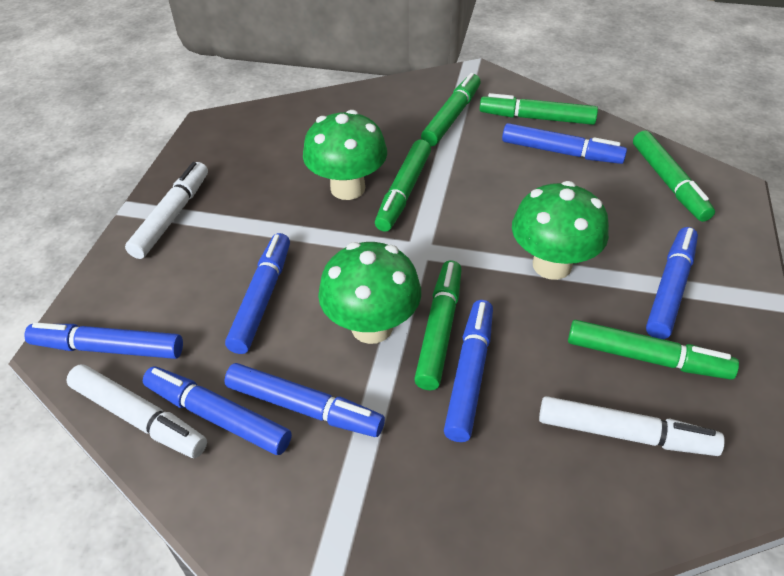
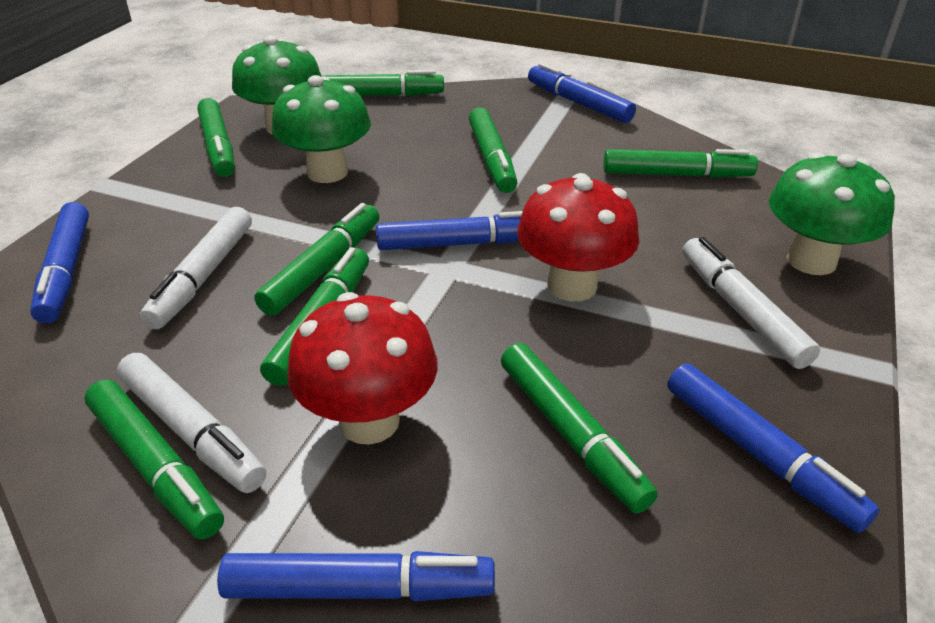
blue marker: [24,322,183,359] [143,366,292,455] [224,363,385,437] [225,233,290,354] [444,300,493,442] [502,123,627,164] [646,227,698,339] = 7 -> [30,202,89,323] [217,551,495,602] [376,211,523,250] [528,63,636,123] [667,363,879,533] = 5
green marker: [375,140,431,232] [414,261,462,390] [421,73,481,146] [480,93,598,125] [568,320,739,380] [633,131,715,222] = 6 -> [84,380,224,540] [197,98,235,177] [254,203,379,316] [260,247,369,386] [321,70,444,96] [469,107,518,193] [501,343,658,513] [604,149,758,178] = 8
red mushroom: none = 0 -> [287,292,438,445] [517,173,639,301] = 2

